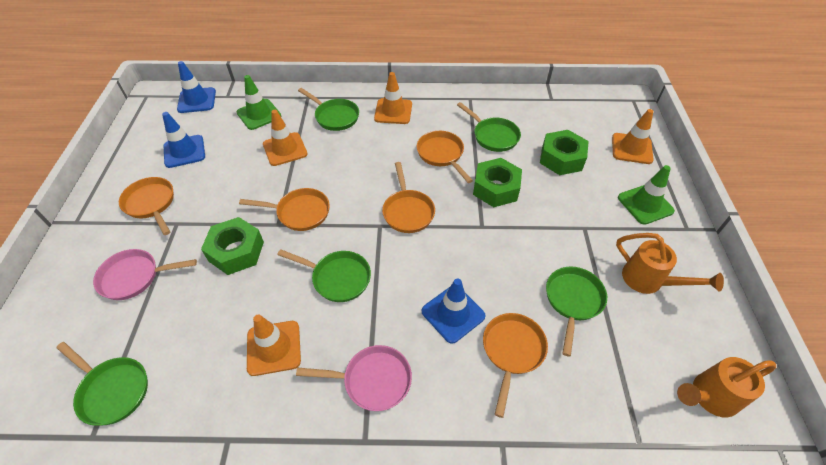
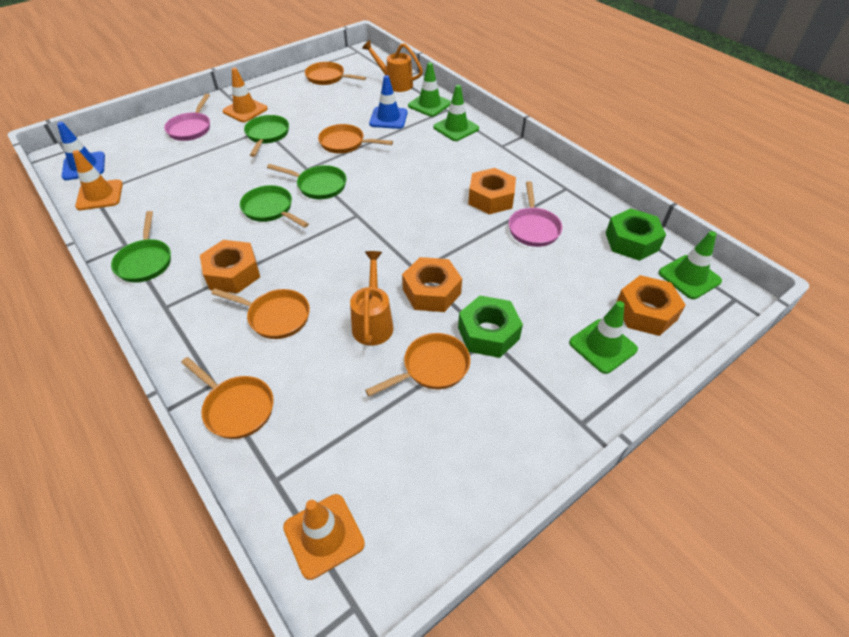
blue traffic cone: [162,112,205,168] [177,61,216,113] [422,278,486,344] = 3 -> [57,122,105,180] [369,75,408,129] = 2
green nut: [201,217,264,275] [473,158,522,207] [540,130,589,175] = 3 -> [458,296,523,358] [606,208,666,261] = 2
green pan: [56,342,148,426] [277,249,371,302] [298,88,359,131] [457,102,521,152] [546,267,607,357] = 5 -> [111,211,171,283] [240,185,309,228] [244,115,289,157] [267,164,346,199] = 4
green traffic cone: [237,75,281,130] [618,165,675,225] = 2 -> [408,62,451,117] [433,85,479,141] [569,301,638,374] [659,231,722,299] = 4
orange nut: none = 0 -> [200,240,260,294] [402,257,462,312] [468,168,516,214] [617,275,686,336] = 4
orange traffic cone: [247,314,301,376] [263,110,307,166] [374,72,412,124] [612,109,654,164] = 4 -> [72,150,123,210] [222,68,268,122] [283,494,365,580] = 3

